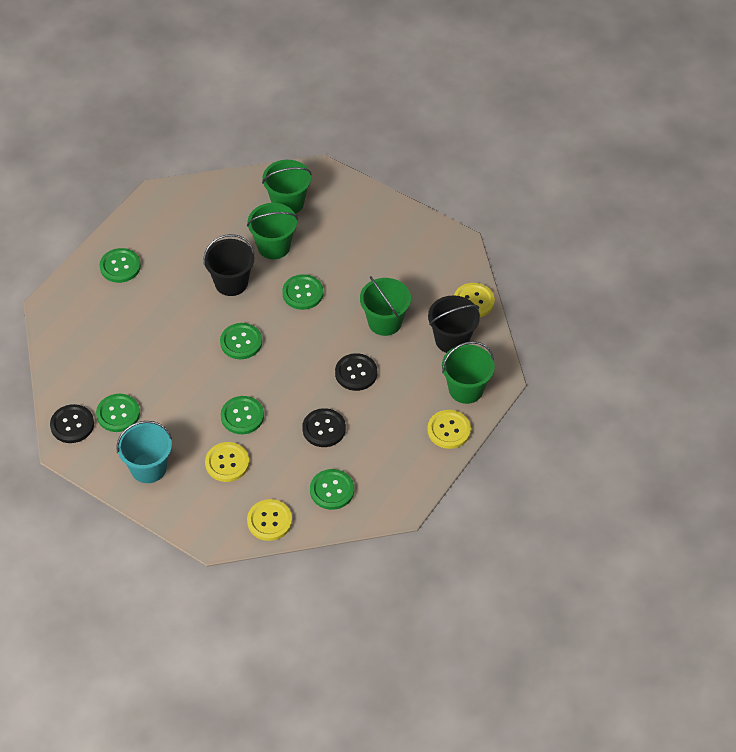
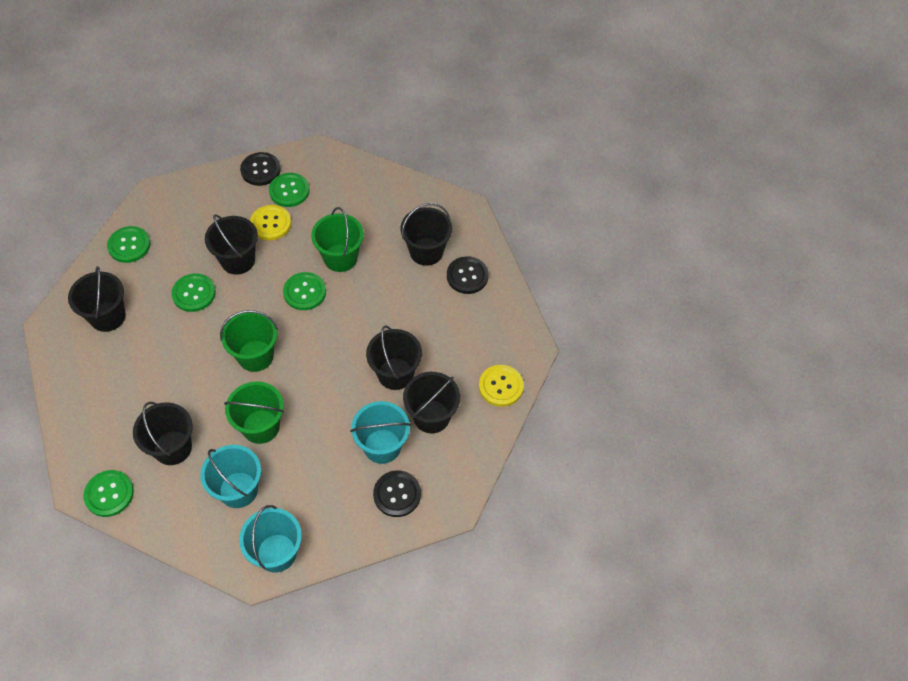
black bucket: [203,234,255,296] [428,295,480,353] = 2 -> [68,266,126,332] [133,402,193,465] [205,214,258,275] [366,326,422,390] [400,203,452,266] [403,372,460,433] = 6
green bucket: [247,203,298,259] [262,160,312,214] [360,276,411,336] [442,341,495,404] = 4 -> [220,310,278,372] [224,381,284,444] [311,207,364,272] = 3
green button: [96,394,140,432] [100,248,141,283] [220,323,262,359] [221,396,264,434] [282,274,323,310] [310,469,354,510] = 6 -> [83,470,134,517] [107,226,151,263] [171,274,216,312] [269,173,310,207] [283,272,326,310] = 5
turquoise bucket: [116,421,172,483] = 1 -> [200,445,261,508] [239,505,302,572] [350,401,411,464] = 3
yellow button: [205,442,249,482] [247,499,292,541] [427,410,471,449] [454,283,495,317] = 4 -> [250,205,291,240] [479,365,524,407] = 2

